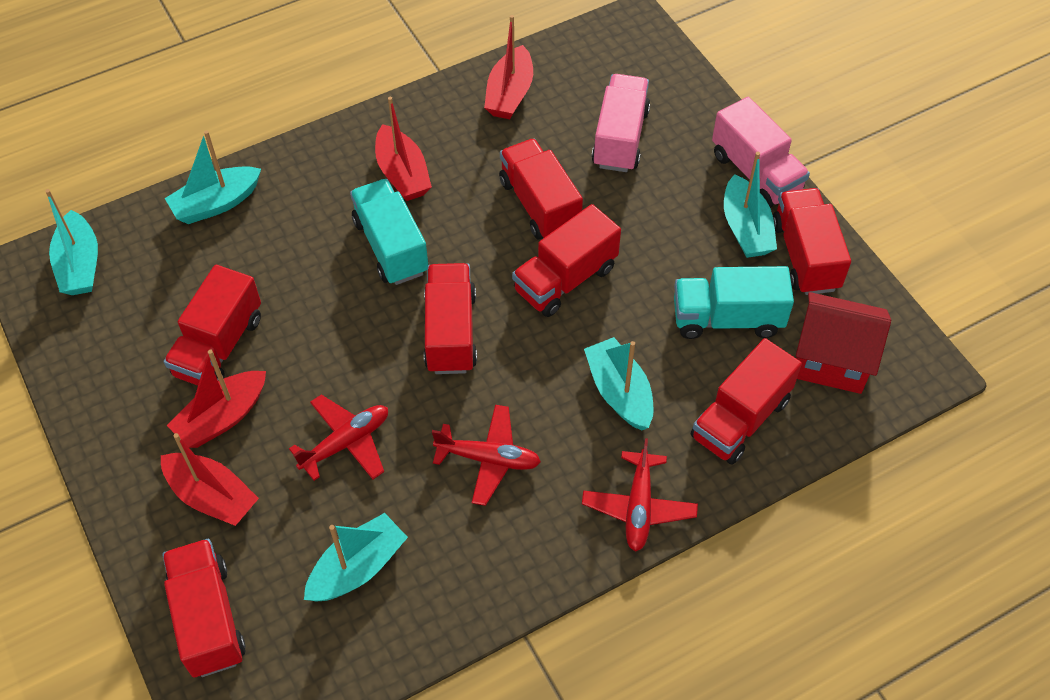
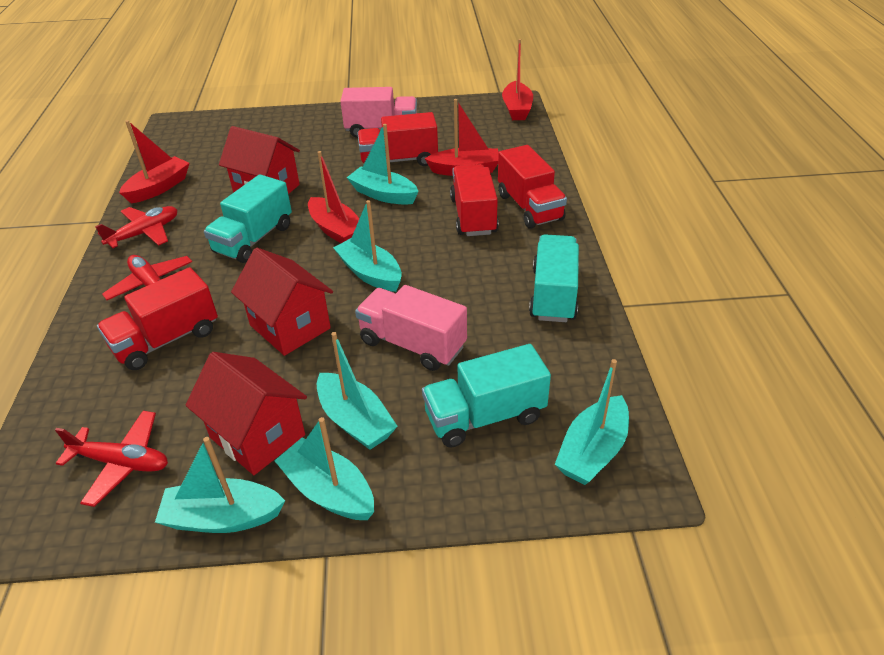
red house: [796,292,891,394] = 1 -> [185,352,307,475] [219,126,300,194] [231,247,333,356] = 3
red truck: [162,539,246,678] [164,265,261,386] [424,263,477,374] [499,138,583,239] [512,204,621,317] [691,338,802,465] [773,188,851,295] = 7 -> [97,267,218,370] [357,112,438,166] [450,164,498,236] [498,145,567,229] = 4
turquoise boat: [45,189,98,295] [165,130,261,224] [304,513,408,602] [584,337,654,430] [724,152,777,258] = 5 -> [155,437,285,533] [275,417,374,520] [317,332,398,450] [333,200,402,292] [347,124,419,205] [554,359,629,485] = 6
turquoise truck: [350,179,428,285] [674,266,794,339] = 2 -> [204,174,292,263] [422,344,551,448] [529,234,579,322] = 3

